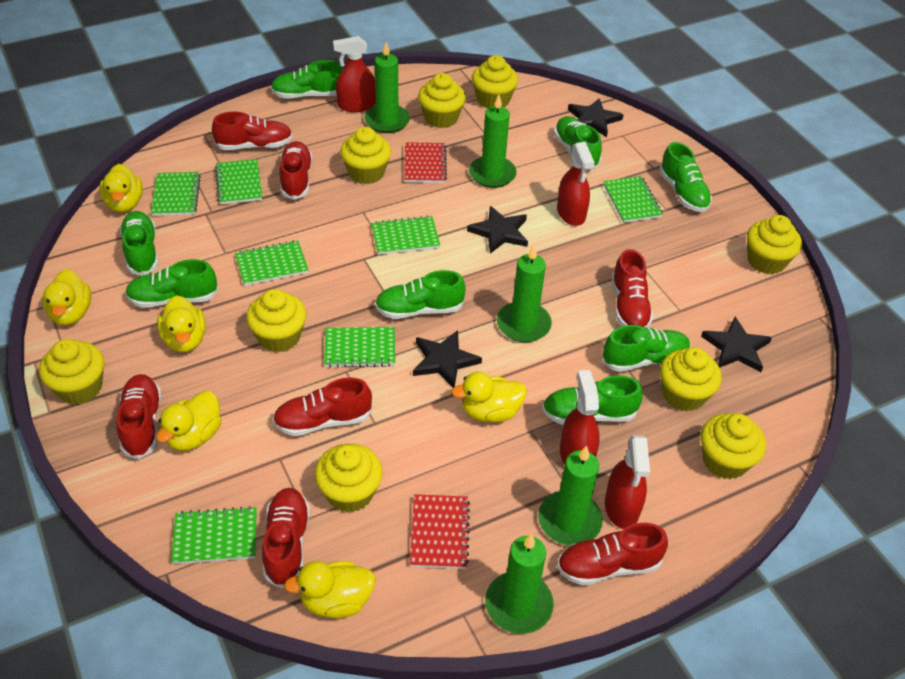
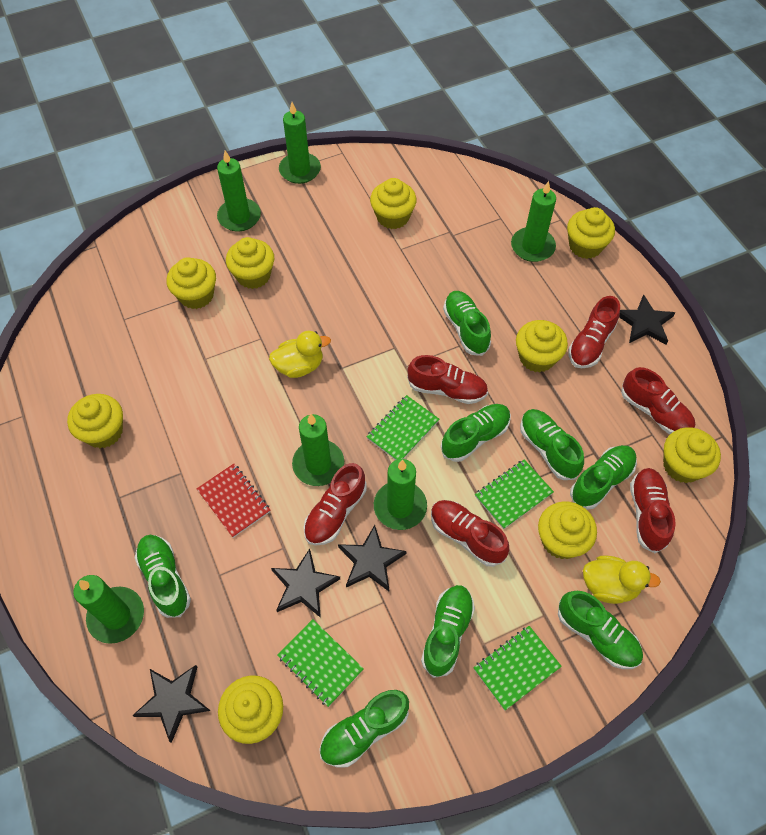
green candle: [365,42,410,133] [469,95,517,188] [485,533,554,634] [497,245,552,342] [538,445,603,546] = 5 -> [73,575,144,644] [217,151,261,232] [279,102,321,184] [292,413,344,486] [374,459,427,530] [511,181,556,262] = 6
green notebook: [151,172,201,216] [171,506,257,564] [215,159,262,204] [235,240,308,286] [324,327,395,368] [371,216,440,255] [603,176,663,223] = 7 -> [277,619,364,707] [366,395,439,460] [473,626,562,710] [475,459,554,529] = 4
red notebook: [404,142,447,183] [410,494,470,569] = 2 -> [196,464,271,538] = 1
red shoe: [116,374,161,459] [212,112,293,150] [262,488,310,589] [273,377,372,436] [279,141,312,200] [557,523,668,585] [611,249,653,327] = 7 -> [304,463,367,546] [407,355,488,404] [431,500,509,567] [568,296,620,368] [621,367,695,434] [630,468,675,553] = 6
red spray bottle: [333,36,376,112] [557,142,594,226] [560,370,600,464] [605,435,650,529] = 4 -> none = 0
yellow duck: [42,269,91,325] [99,164,143,213] [156,391,222,451] [157,295,206,352] [284,561,376,618] [451,372,527,422] = 6 -> [269,331,331,378] [583,555,661,604] = 2

